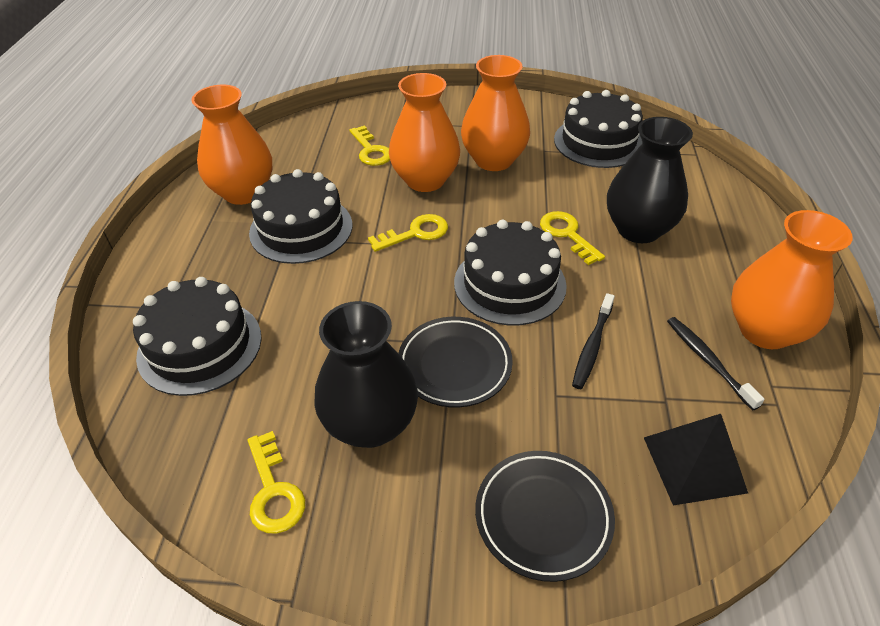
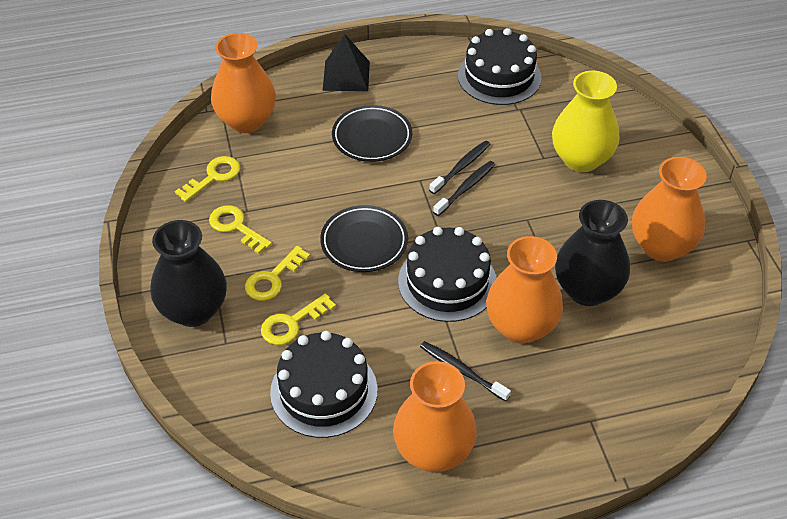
black cake: [133,277,262,396] [249,169,352,264] [454,220,567,326] [554,90,643,168] = 4 -> [270,331,377,438] [398,227,497,322] [458,28,542,105] = 3
black toothbrush: [572,293,615,389] [667,317,765,410] = 2 -> [420,341,511,402] [429,141,490,194] [433,161,495,216] = 3
yellow vase: none = 0 -> [552,71,619,172] = 1

